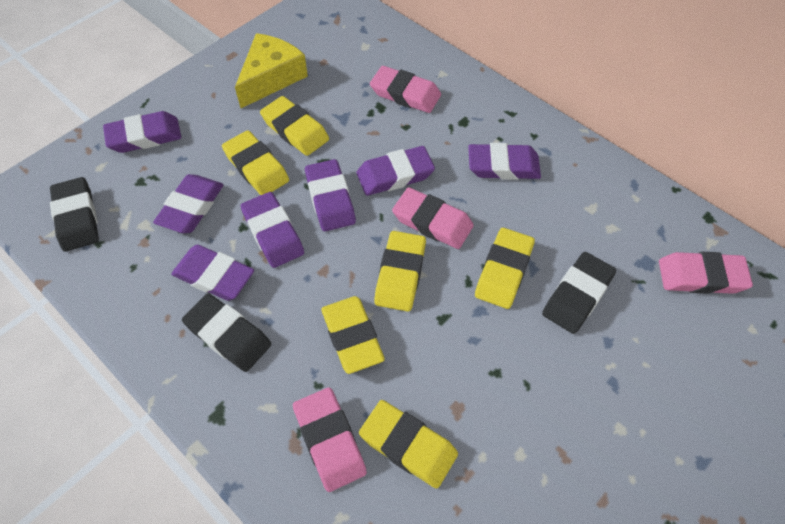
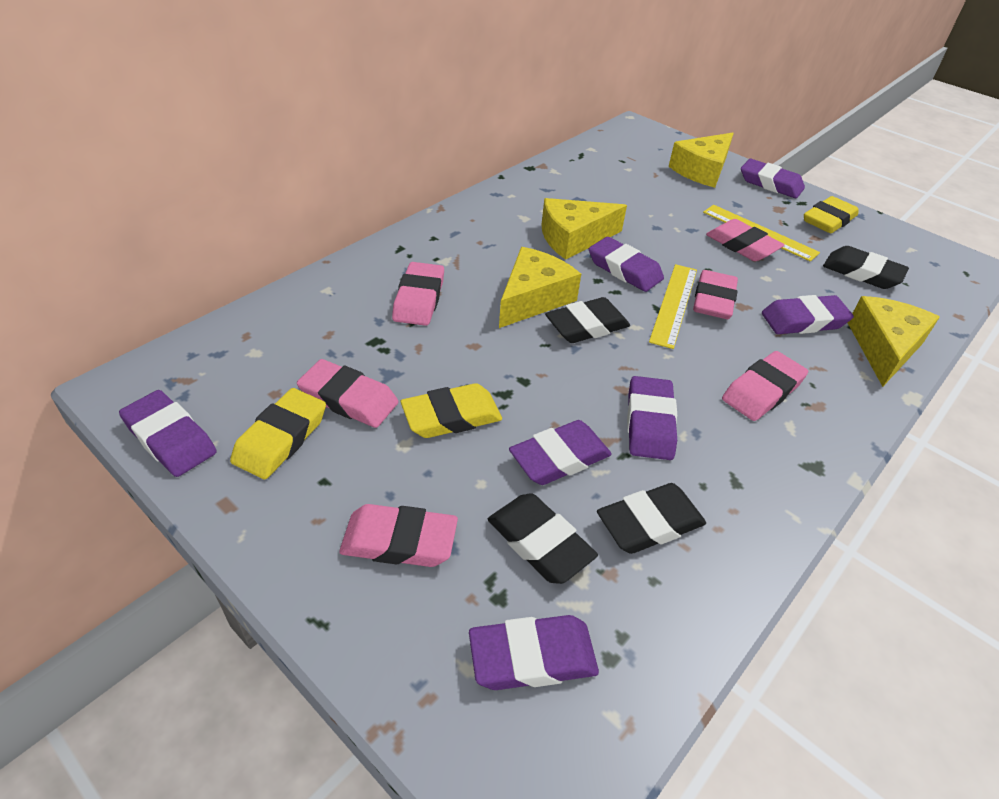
black eraser: [50,177,99,252] [182,293,271,372] [542,252,616,334] = 3 -> [488,493,598,584] [545,297,630,343] [597,483,706,554] [823,246,909,289] = 4
pink eraser: [293,387,367,492] [370,66,441,113] [392,187,474,249] [659,252,753,294] = 4 -> [297,359,399,428] [339,504,458,567] [392,262,444,326] [693,270,738,319] [706,219,784,261] [722,351,808,421] = 6
yellow cheese: [235,33,308,108] = 1 -> [499,247,581,328] [541,198,627,260] [669,133,734,188] [848,296,940,387] = 4
yellow eraser: [222,130,289,195] [260,96,329,156] [321,296,385,374] [359,400,458,489] [374,231,426,312] [475,228,535,309] = 6 -> [230,388,326,479] [401,383,502,438] [804,196,859,233] = 3
yellow ruler: none = 0 -> [649,264,697,349] [703,205,820,262] = 2

